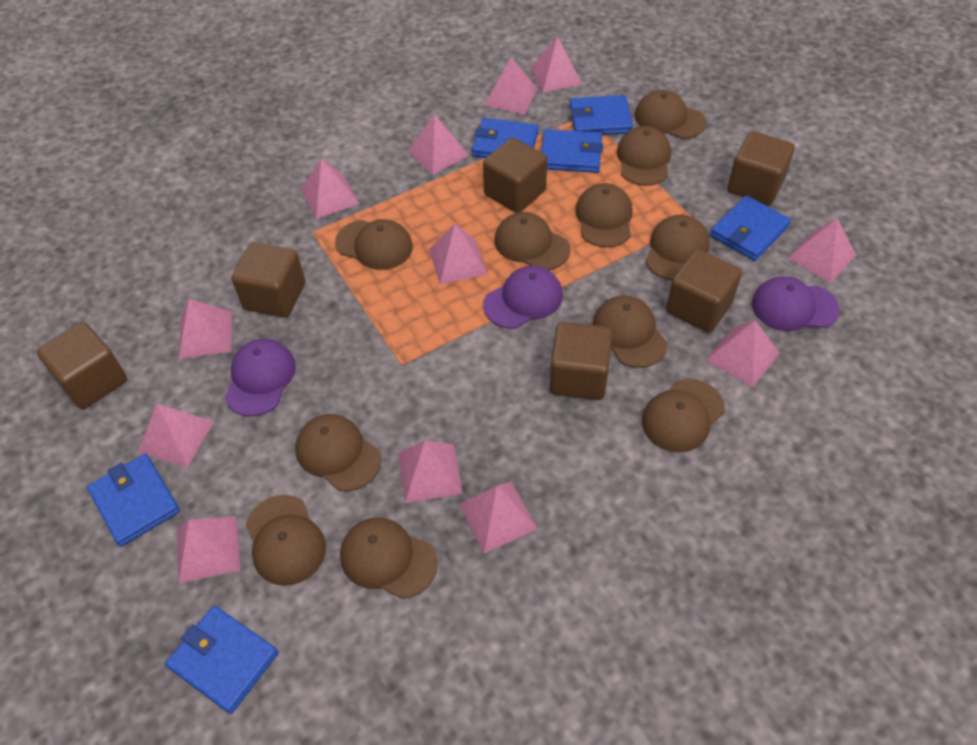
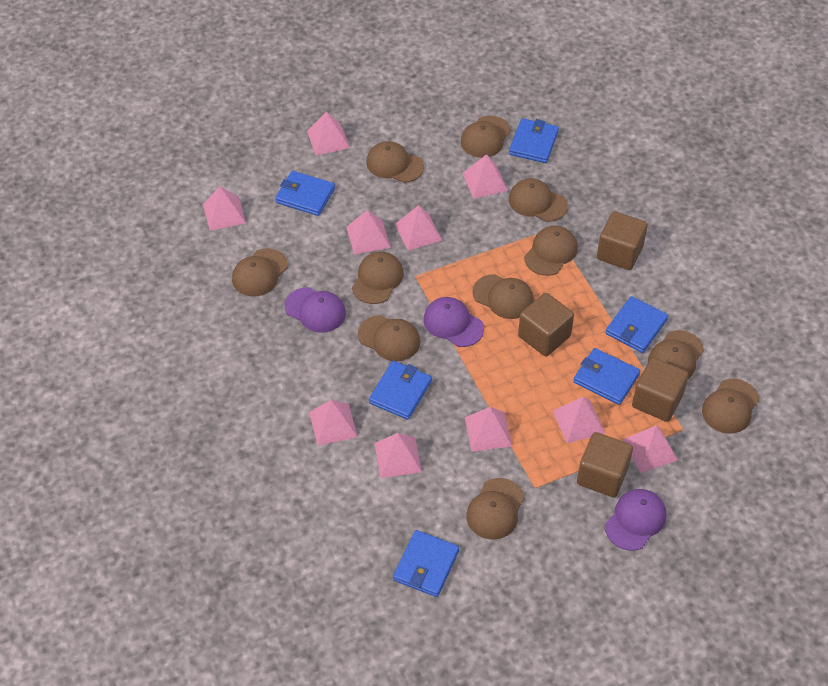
brown cube: [37,322,127,409] [231,242,305,318] [483,138,547,213] [549,322,613,400] [666,249,742,333] [727,131,795,205] = 6 -> [518,293,574,356] [577,432,633,497] [597,211,648,270] [632,358,689,422] = 4
pink pyramid: [138,404,214,467] [177,516,240,583] [179,299,232,359] [301,158,360,219] [398,441,463,503] [408,114,469,175] [429,224,488,284] [459,482,538,553] [484,58,538,114] [530,36,582,93] [706,320,779,388] [787,218,856,283] = 12 -> [203,186,246,231] [307,112,350,156] [309,400,358,446] [346,210,391,255] [374,433,422,478] [395,205,442,251] [463,154,508,199] [465,407,512,452] [553,397,605,443] [623,425,678,473] = 10

